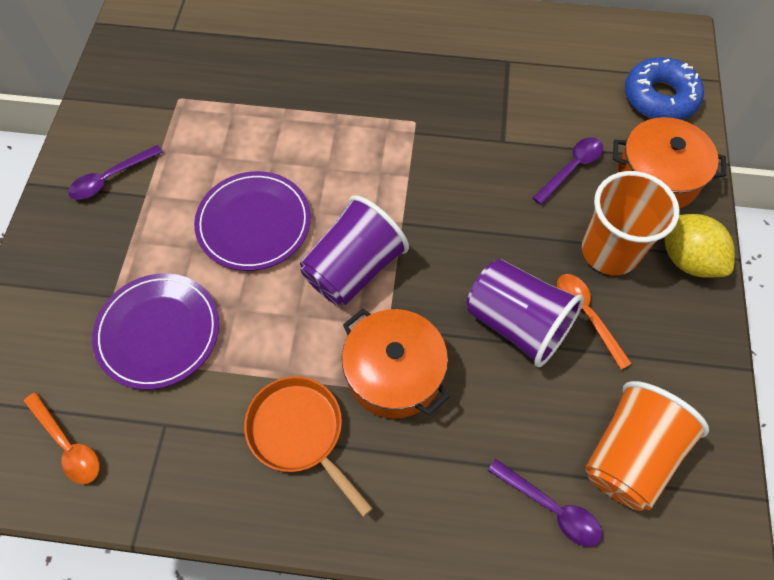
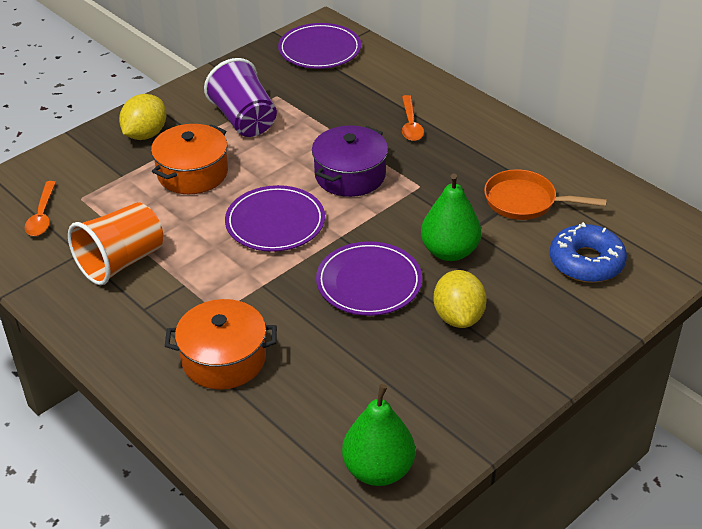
green pear: none = 0 -> [342,384,415,486] [421,173,481,261] = 2
orange cup: [582,171,680,275] [585,381,709,511] = 2 -> [68,202,163,285] = 1
purple cup: [300,195,409,306] [467,259,584,367] = 2 -> [204,58,277,137] = 1
purple plate: [92,273,219,390] [194,171,311,271] = 2 -> [225,185,325,252] [278,23,361,69] [316,241,422,316] = 3
purple pot: none = 0 -> [312,126,388,197] = 1
purple spoon: [68,145,163,200] [488,459,602,547] [533,137,603,205] = 3 -> none = 0
yellow lemon: [665,214,735,278] = 1 -> [119,94,166,140] [433,270,487,328] = 2

